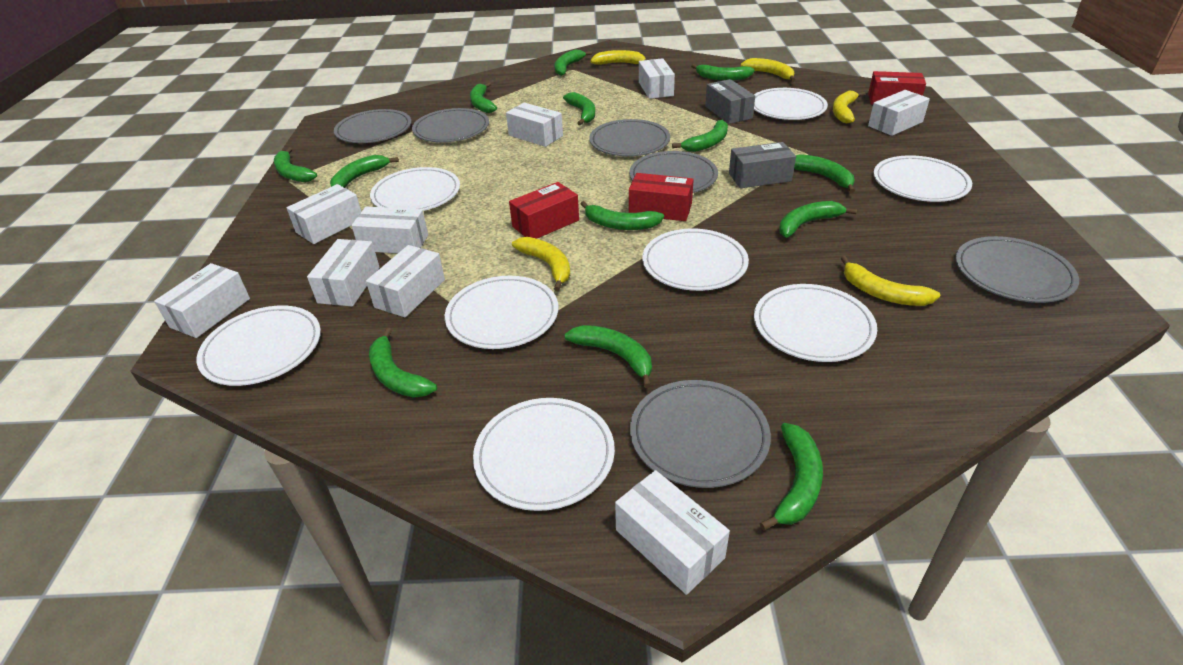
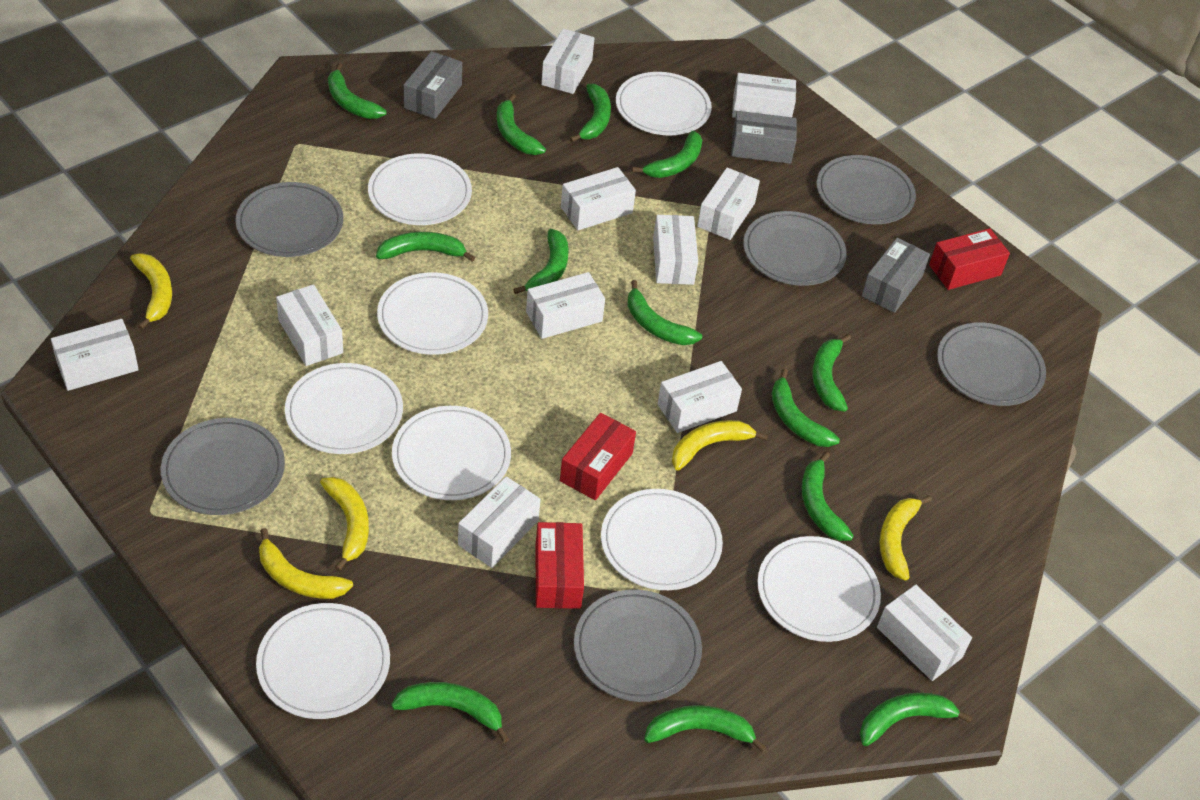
grey box: [705,79,755,124] [729,142,796,188] = 2 -> [404,51,462,119] [731,111,797,164] [862,238,930,313] = 3
white box: [154,263,250,338] [286,184,361,244] [307,239,380,306] [351,207,428,253] [366,245,445,317] [506,103,563,147] [615,470,730,595] [639,58,675,99] [868,90,930,136] = 9 -> [51,319,139,391] [276,284,343,366] [458,476,541,568] [526,272,605,339] [541,29,594,94] [561,167,636,230] [653,215,698,285] [658,361,742,433] [697,168,760,240] [732,73,796,118] [877,585,972,681] = 11

